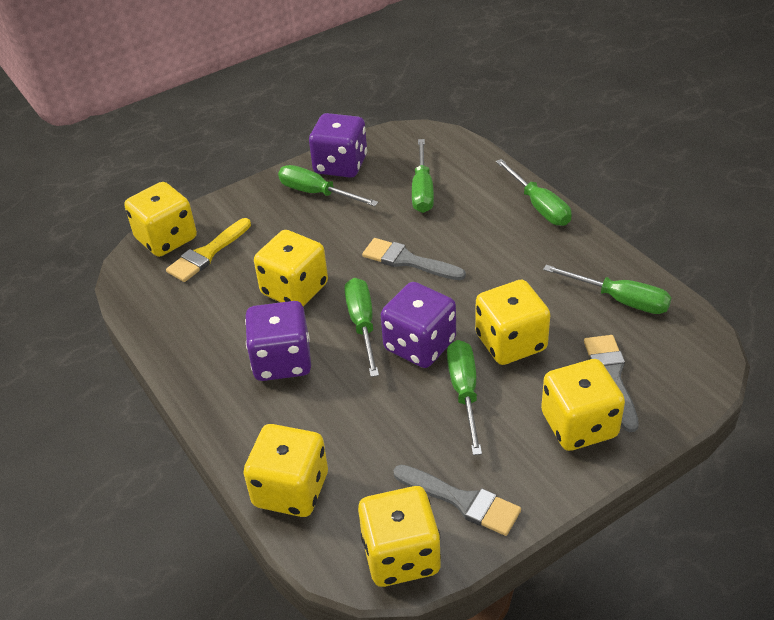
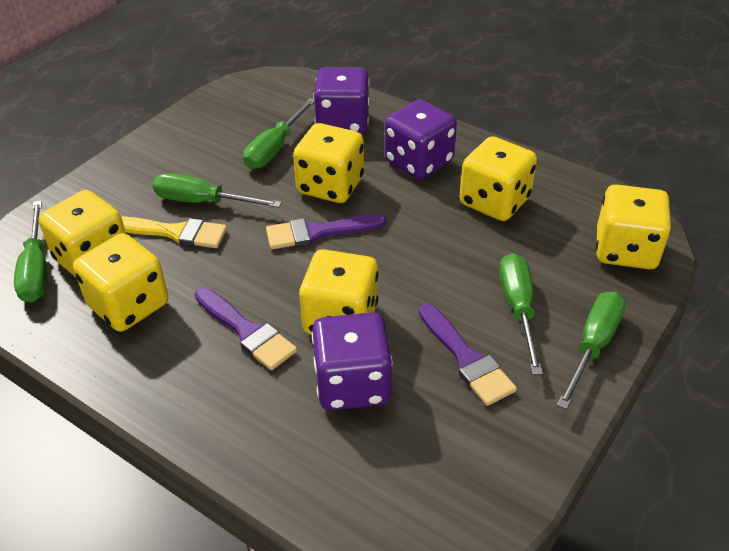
green screwdriver: [278,165,379,206] [344,278,379,377] [412,139,434,213] [447,340,482,455] [496,159,572,226] [543,265,672,314] = 6 -> [14,201,47,303] [153,173,282,208] [243,98,314,169] [499,253,543,375] [557,291,626,410] = 5
grey brush: [362,238,466,280] [393,465,521,536] [584,335,639,432] = 3 -> none = 0
purple brush: none = 0 -> [195,288,297,370] [266,214,386,249] [419,304,517,406] = 3

